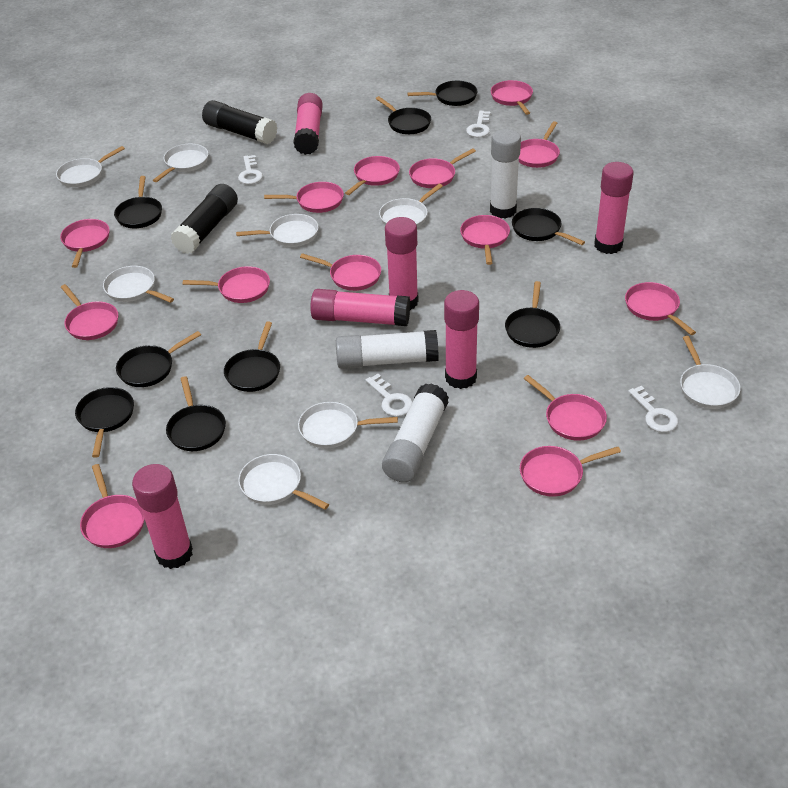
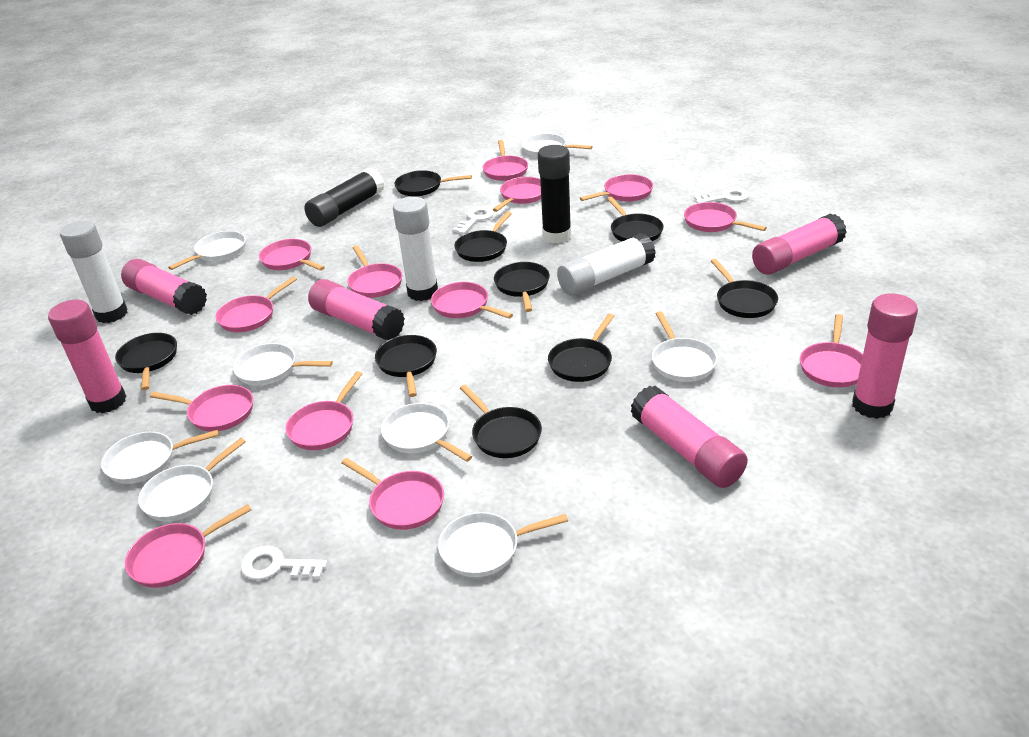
pink pan: [60,219,110,268] [61,284,118,340] [80,464,145,548] [183,266,270,303] [264,182,344,213] [300,253,381,291] [345,156,400,195] [409,148,476,188] [460,215,510,265] [491,80,533,115] [519,121,560,168] [520,446,621,497] [524,375,607,441] [625,282,696,335] = 14 -> [125,504,251,588] [150,385,253,432] [216,276,297,332] [259,239,325,271] [285,371,362,450] [341,458,444,530] [348,245,402,298] [431,282,513,319] [483,140,528,181] [493,177,541,212] [580,174,653,202] [684,202,767,232] [800,314,863,388] = 13
white key: [238,155,263,184] [365,374,412,417] [466,111,491,137] [628,386,678,432] = 4 -> [241,546,327,580] [452,206,494,234] [694,187,749,203] = 3

